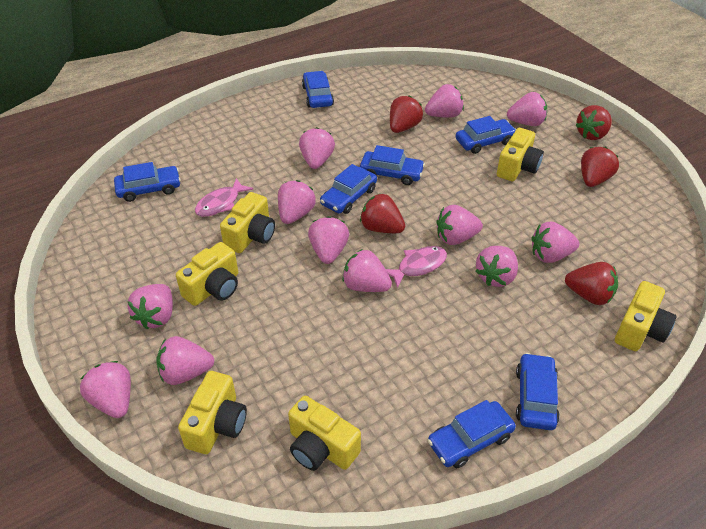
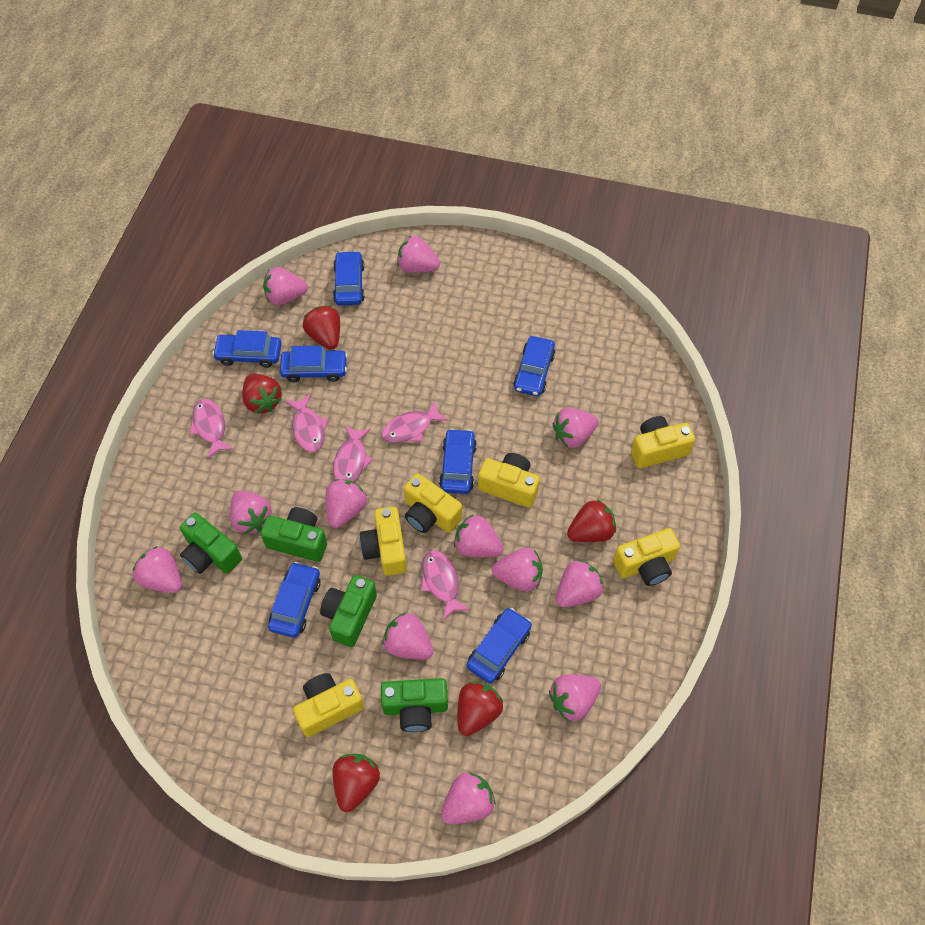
green camera: none = 0 -> [180,513,242,574] [261,507,327,562] [320,575,377,647] [381,678,448,732] = 4
pink fish: [195,178,254,217] [386,246,447,288] = 2 -> [189,399,234,458] [285,394,328,452] [333,425,373,482] [381,401,448,443] [421,550,470,620] = 5

